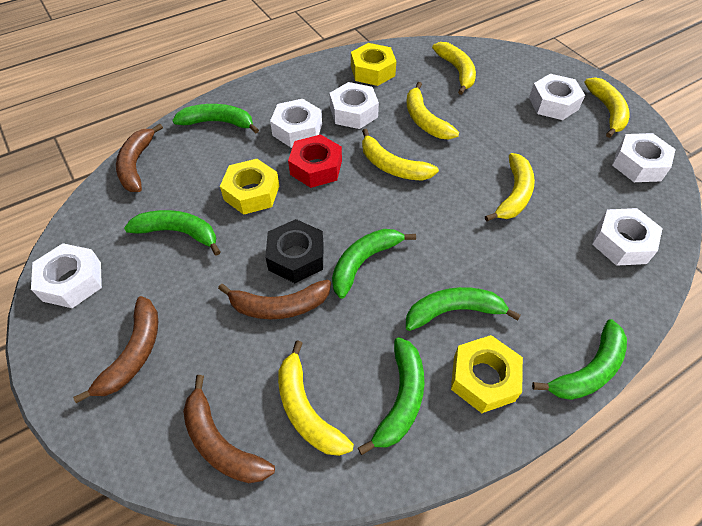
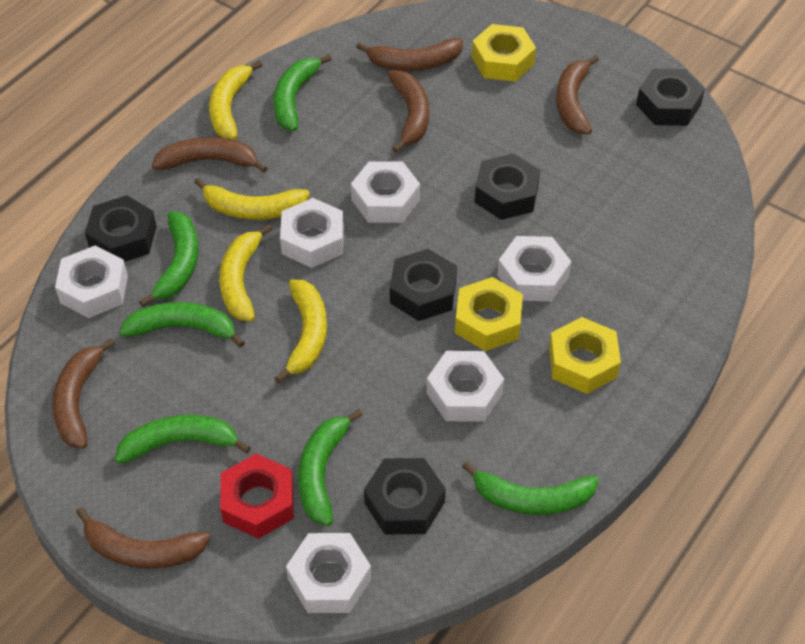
black nut: [265,219,324,283] = 1 -> [85,195,157,262] [364,458,446,535] [390,249,457,321] [475,153,540,220] [636,69,705,126] = 5
brown banana: [73,296,158,403] [116,123,163,192] [183,375,275,483] [218,280,331,319] = 4 -> [52,338,115,449] [76,507,210,569] [152,137,267,173] [356,38,463,71] [388,70,429,153] [556,55,599,135] = 6
yellow banana: [278,340,354,456] [362,129,439,181] [407,82,459,139] [432,42,476,95] [485,153,535,221] [584,77,630,138] = 6 -> [194,178,310,220] [209,60,262,140] [219,224,272,321] [275,279,327,383] = 4

